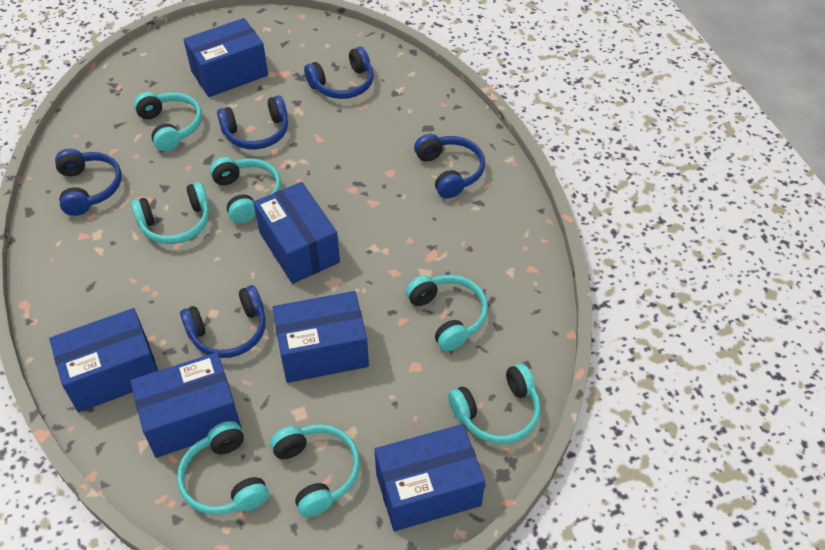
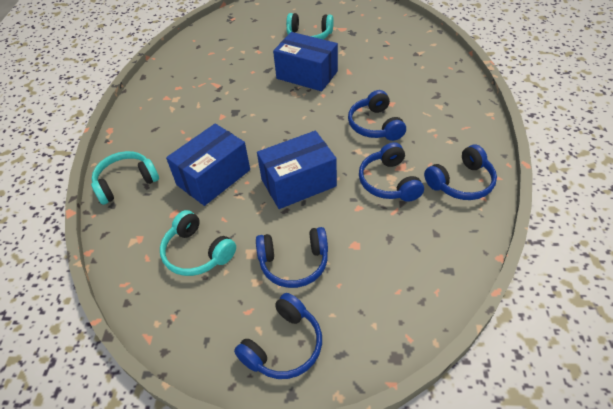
blue box: [49,308,158,412] [130,352,242,458] [183,18,268,97] [253,182,340,284] [272,291,369,383] [374,424,485,531] = 6 -> [166,124,250,206] [257,131,337,209] [273,32,338,91] = 3
turquoise headphones: [131,182,209,244] [134,92,202,152] [177,421,269,515] [210,157,281,223] [270,424,360,517] [405,275,488,351] [448,363,541,444] = 7 -> [91,151,159,205] [160,210,236,276] [286,13,334,39] = 3

